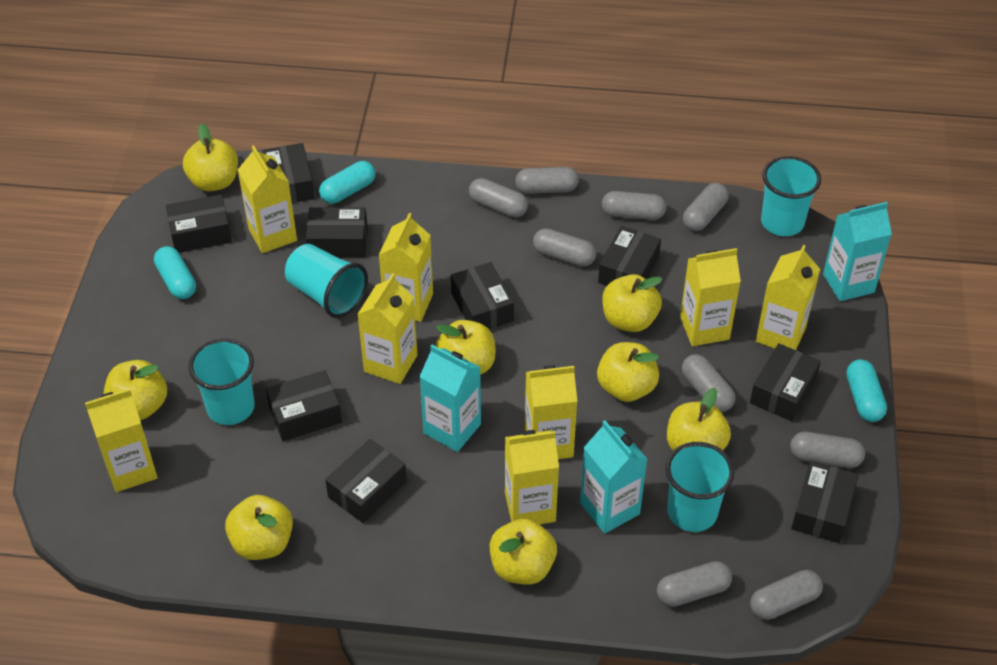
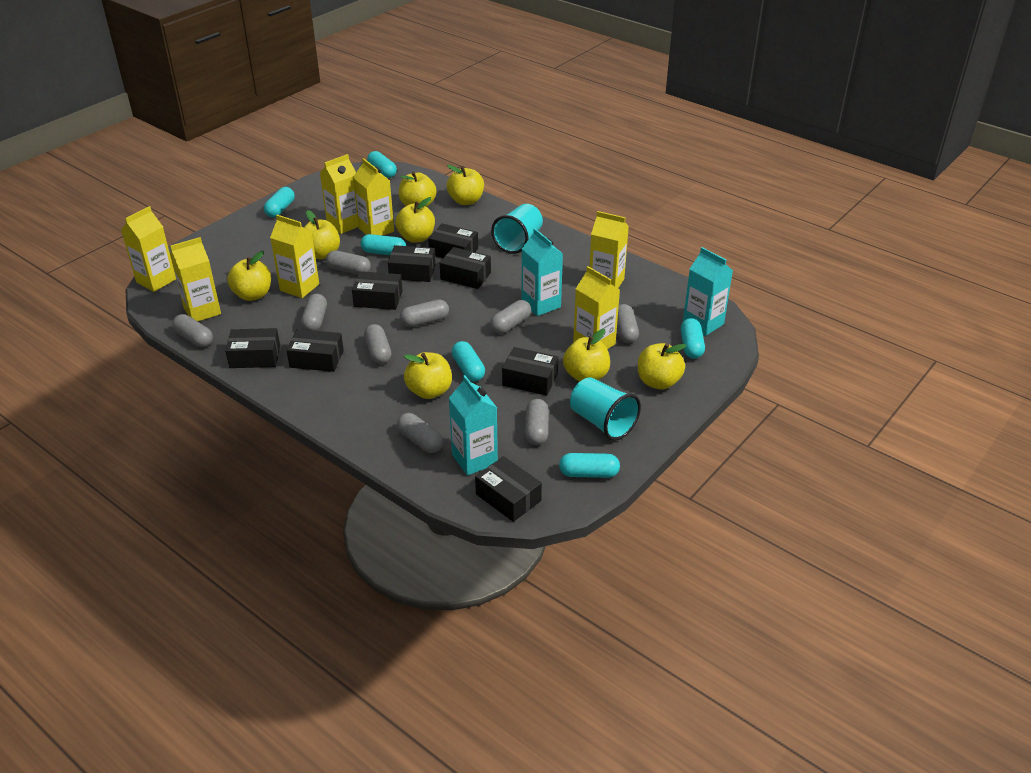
black box: [166,194,232,253] [262,143,315,203] [266,370,342,441] [306,208,368,257] [325,439,407,523] [451,262,514,329] [598,226,661,286] [750,343,821,421] [791,461,858,543] = 9 -> [225,328,280,368] [286,329,344,372] [352,271,403,310] [388,245,436,282] [428,223,478,258] [440,247,491,289] [475,456,542,522] [502,347,558,396] = 8
turquoise capsule: [154,246,196,299] [319,161,375,204] [846,359,887,422] = 3 -> [264,187,295,217] [360,234,406,255] [367,151,397,178] [452,341,485,382] [559,453,620,478] [680,318,705,359] = 6
turquoise cup: [188,338,255,425] [285,244,368,318] [665,442,734,532] [761,156,821,236] = 4 -> [491,204,543,254] [570,377,641,441] = 2
yellow carton: [85,388,158,492] [238,145,297,253] [358,273,417,384] [379,213,433,322] [505,430,559,524] [525,365,577,459] [680,248,741,346] [756,245,820,350] = 8 -> [121,206,176,292] [170,237,221,321] [270,215,319,298] [320,154,359,234] [353,158,394,236] [573,266,620,349] [589,211,629,288] = 7

